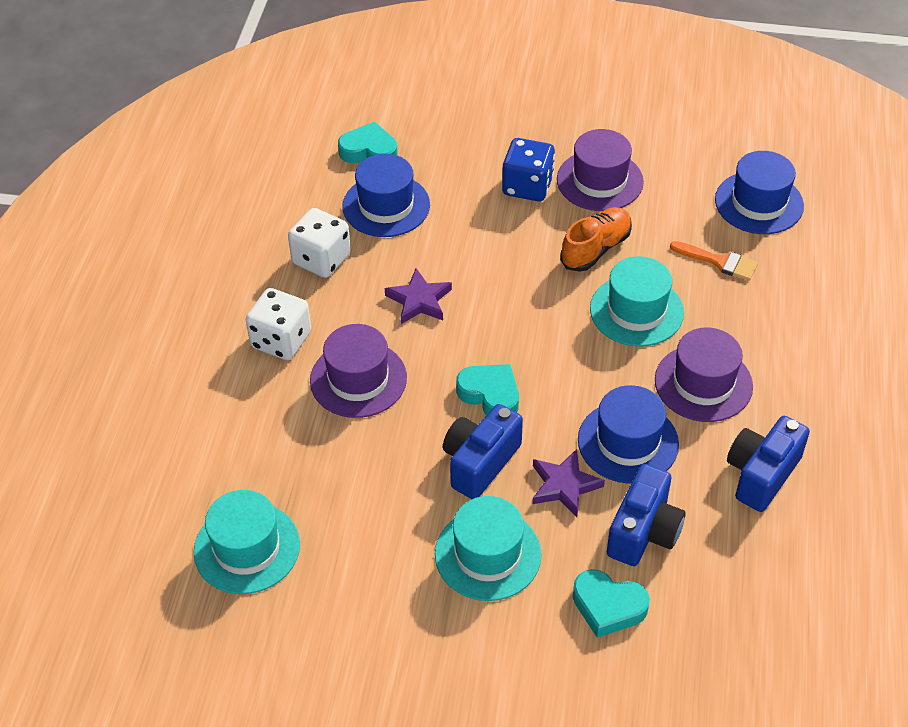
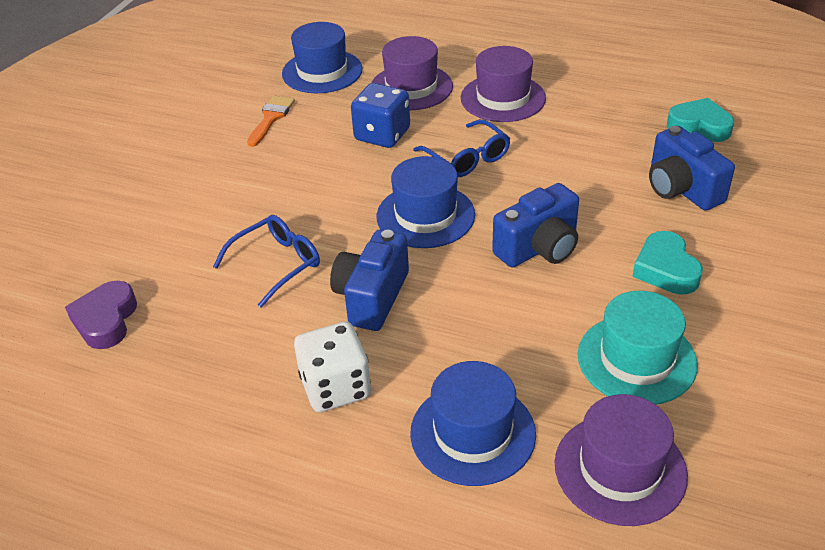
blue glasses: none = 0 -> [213,215,320,308] [413,119,510,177] = 2
orange shoe: [560,207,632,272] = 1 -> none = 0
purple heart: none = 0 -> [65,281,137,349] = 1
purple star: [385,268,452,324] [533,449,605,517] = 2 -> none = 0
turquoise hat: [193,490,300,594] [435,496,542,601] [590,256,684,347] = 3 -> [578,291,698,405] = 1
turquoise heart: [338,122,398,163] [456,364,519,415] [573,569,650,638] = 3 -> [632,231,703,294] [667,98,734,142] = 2
white dice: [246,288,311,360] [288,208,351,278] = 2 -> [294,322,371,412] = 1

